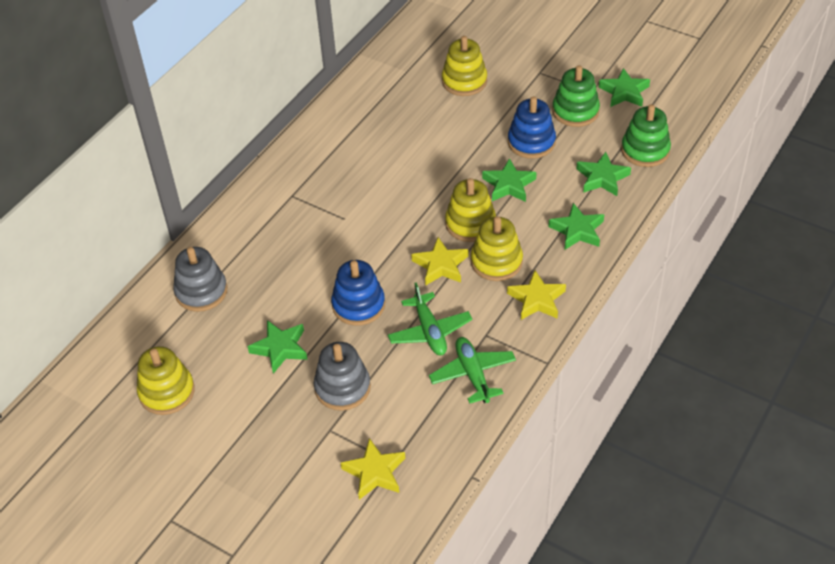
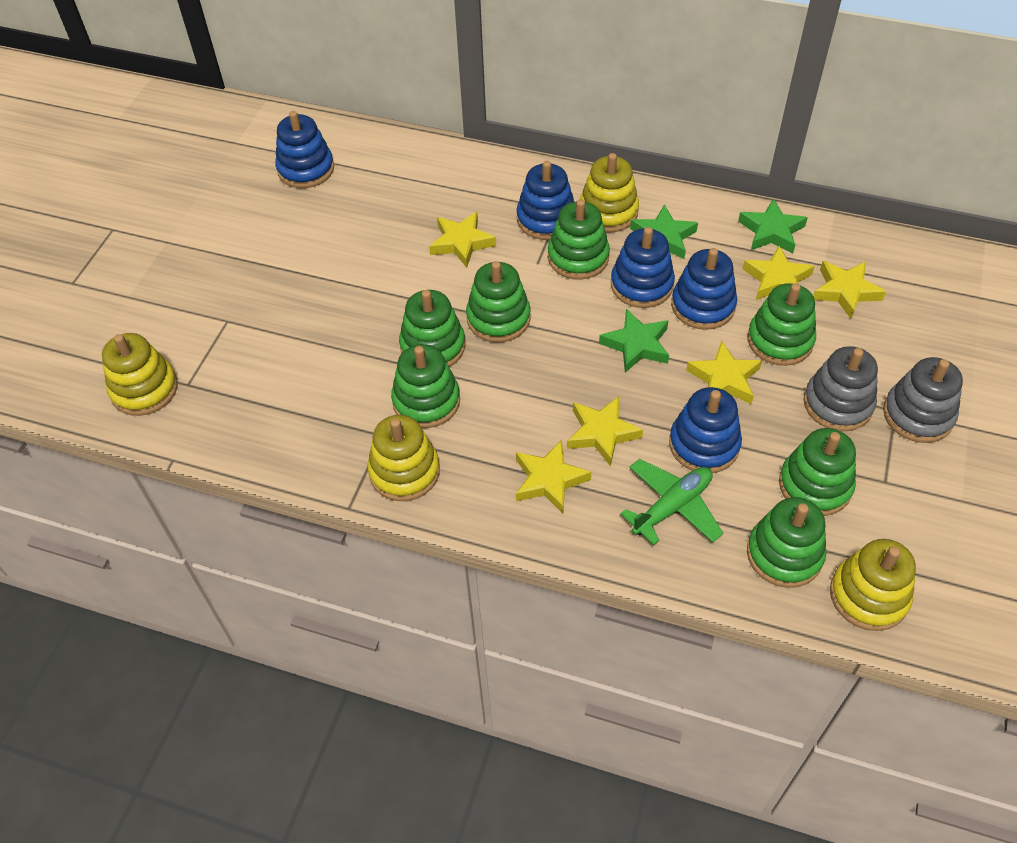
blue stacking toy: [331,260,385,326] [508,96,556,159] = 2 -> [275,111,334,188] [516,161,574,240] [611,227,675,308] [669,387,742,473] [671,248,737,330] = 5
green plane: [388,282,472,355] [429,337,516,404] = 2 -> [620,459,723,545] = 1
green stacking toy: [552,65,600,127] [621,104,671,167] = 2 -> [391,344,460,428] [399,290,466,367] [466,261,531,343] [548,199,610,280] [747,283,816,366] [747,497,826,588] [779,428,856,516] = 7
green star: [247,320,308,374] [482,158,537,202] [548,203,604,250] [576,152,631,196] [599,68,650,107] = 5 -> [599,309,669,373] [630,204,698,259] [738,198,807,253] = 3
yellow star: [341,438,405,500] [411,237,468,286] [507,270,566,320] = 3 -> [429,212,496,268] [516,440,591,514] [567,396,643,467] [686,341,762,404] [743,246,815,300] [813,261,886,319] = 6

